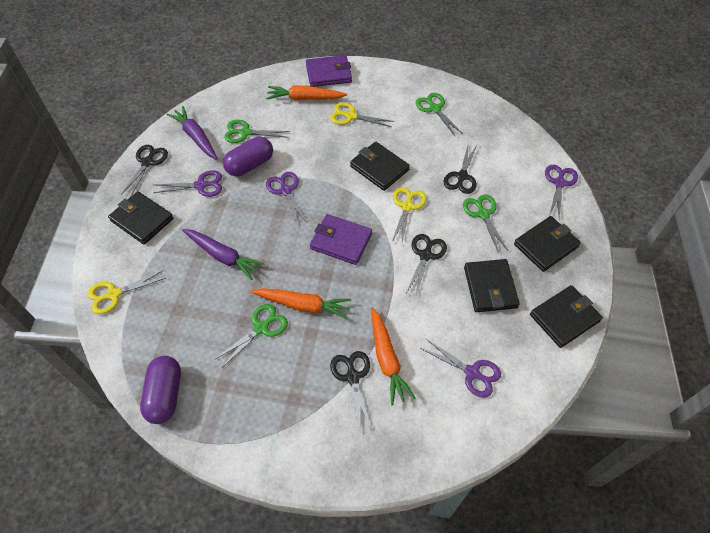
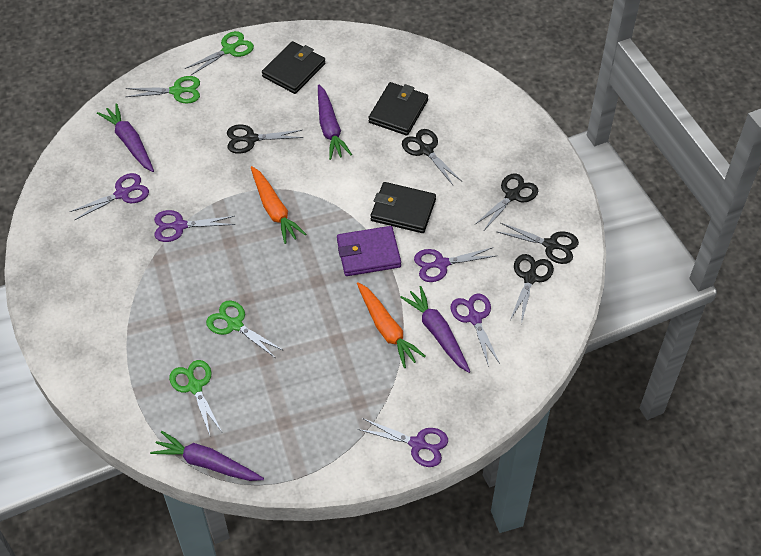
black scissors: [121,145,168,197] [330,351,372,433] [406,234,447,296] [443,145,477,194] = 4 -> [227,124,304,154] [402,129,462,185] [475,173,538,230] [498,222,579,264] [510,254,554,324] = 5
black wallet: [108,191,173,244] [350,142,410,191] [464,259,520,312] [514,216,581,272] [530,285,603,348] = 5 -> [262,41,325,94] [368,82,428,136] [371,182,436,233] = 3
orange carrot: [251,288,351,320] [266,85,347,100] [371,307,415,405] = 3 -> [251,166,306,244] [357,282,426,368] = 2
purple capsule: [140,356,181,424] [223,137,273,176] = 2 -> none = 0
purple carrot: [167,106,218,160] [182,229,265,280] = 2 -> [97,103,154,172] [150,431,264,481] [318,85,352,160] [400,286,470,373] = 4
purple scissors: [154,170,222,197] [266,172,308,225] [420,339,501,398] [545,165,578,219] = 4 -> [69,173,149,220] [154,210,235,242] [358,418,448,467] [414,247,495,282] [450,293,500,367] = 5
purple wallet: [306,55,352,87] [310,214,372,265] = 2 -> [337,226,401,276] = 1
yellow scissors: [87,270,166,314] [330,102,394,127] [392,187,427,242] = 3 -> none = 0

